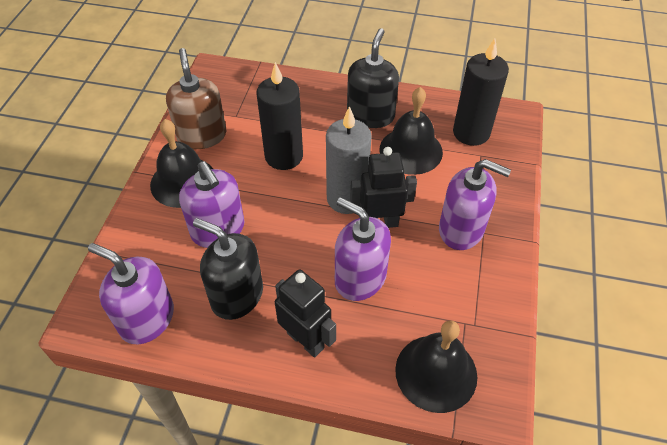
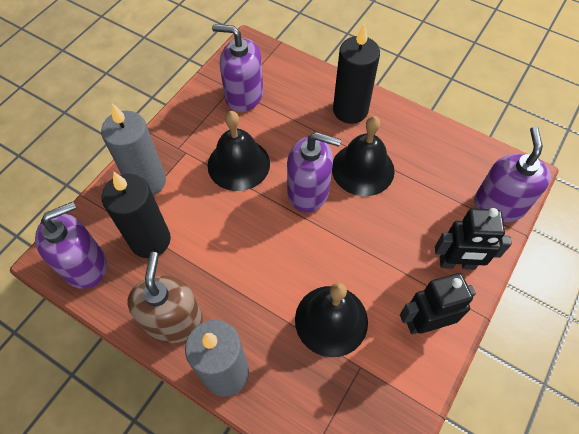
black soap dispenser: [193,218,263,320] [347,28,399,128] = 2 -> none = 0
grey candle: [326,106,372,214] = 1 -> [101,103,166,195] [185,320,249,397] = 2

